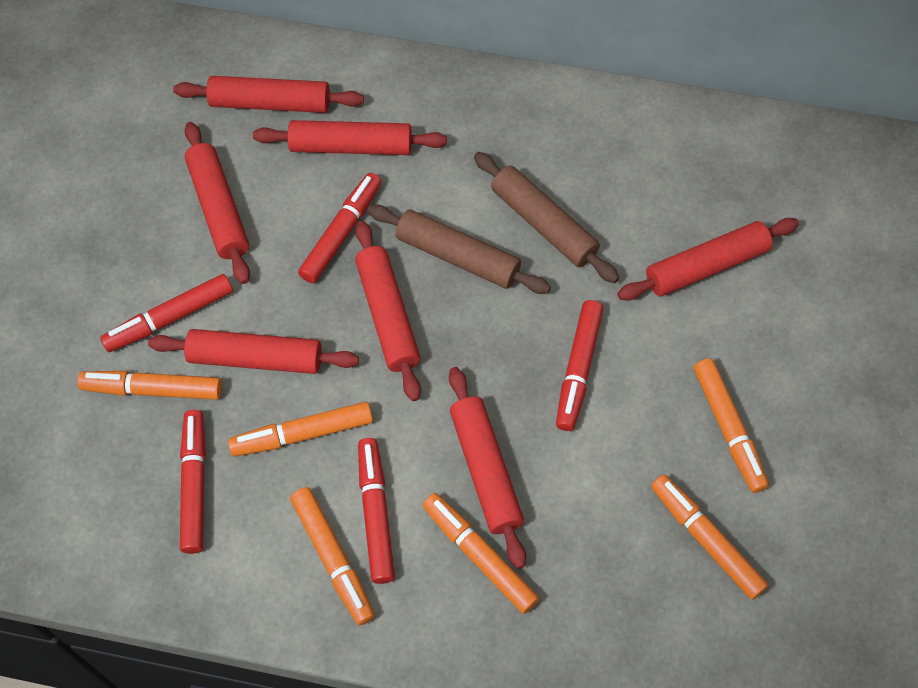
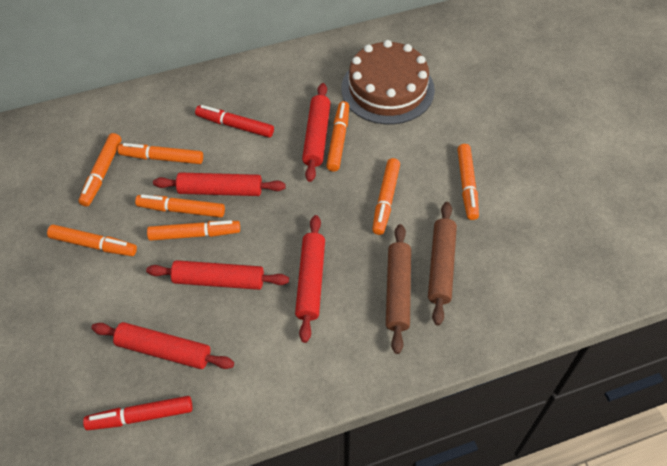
brown cake: none = 0 -> [341,40,435,124] = 1
orange marker: [77,371,222,400] [228,402,373,457] [290,487,375,625] [423,493,539,614] [651,475,768,600] [694,358,769,493] = 6 -> [47,225,137,256] [79,133,121,206] [118,143,203,164] [135,194,225,217] [147,220,240,241] [326,101,349,171] [372,158,400,235] [457,144,479,220] = 8
red marker: [100,274,233,352] [180,410,206,554] [298,173,381,283] [358,438,395,584] [556,300,603,431] = 5 -> [83,396,193,430] [195,105,274,138] = 2
red rolling pin: [148,329,359,374] [173,76,364,113] [185,122,250,284] [253,120,447,155] [355,221,421,401] [449,367,526,569] [617,218,799,300] = 7 -> [91,322,234,369] [146,260,289,290] [153,172,286,196] [295,215,325,343] [302,83,331,182] = 5

